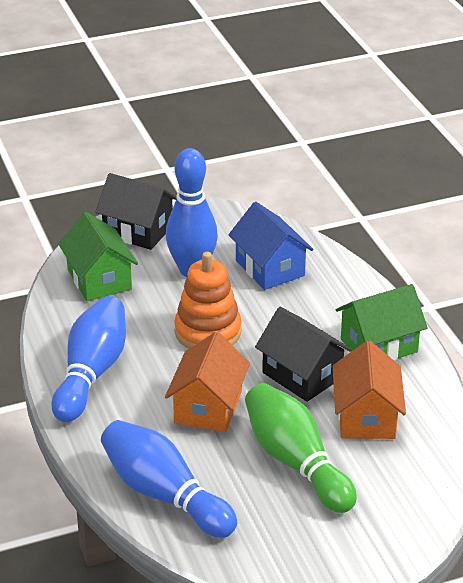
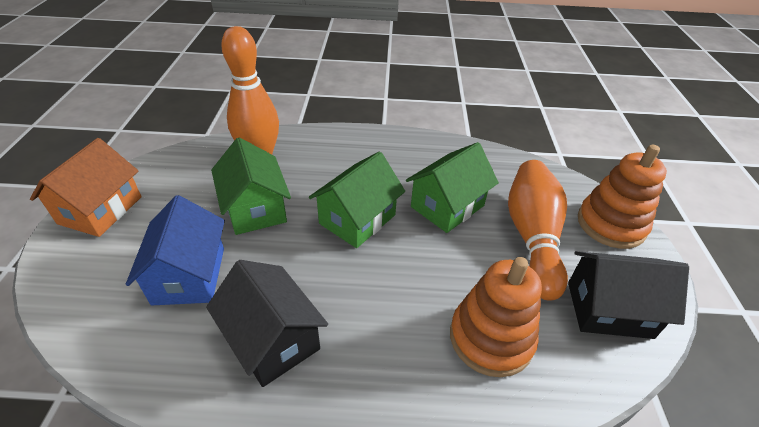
blue bowling pin: [51,296,126,422] [101,420,237,538] [166,148,218,277] = 3 -> none = 0
green bowling pin: [245,383,357,513] = 1 -> none = 0
green house: [58,212,138,301] [336,284,428,360] = 2 -> [211,137,291,235] [309,152,405,248] [406,142,499,233] = 3
orange bowling pin: none = 0 -> [221,26,279,154] [508,160,568,301] = 2
orange house: [165,332,250,432] [333,340,406,439] = 2 -> [30,138,142,237] = 1
orange stacking toy: [174,252,242,349] = 1 -> [450,257,542,377] [578,145,667,249] = 2

